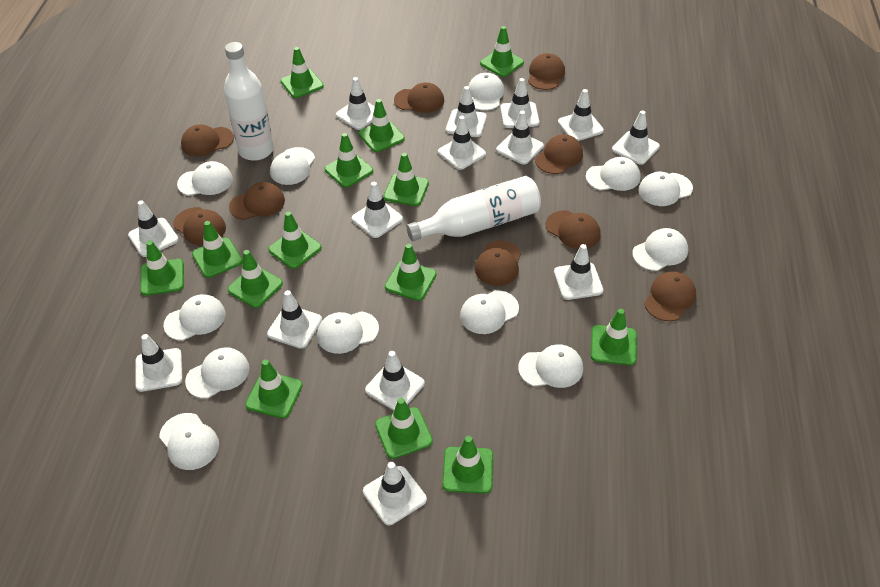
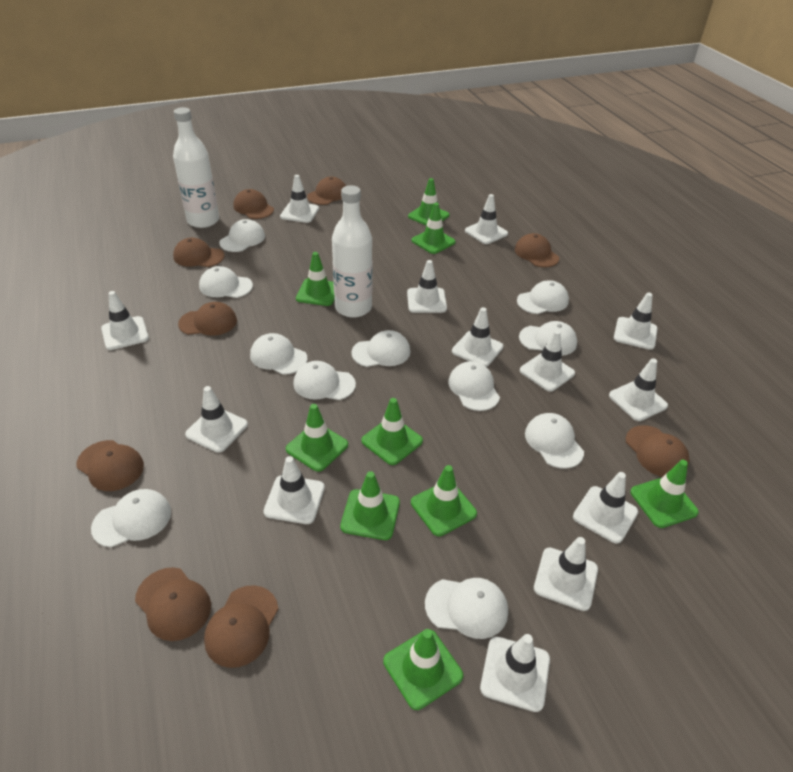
green traffic cone: [140,240,184,296] [192,221,243,278] [228,250,283,308] [245,359,303,418] [268,212,322,269] [281,47,324,98] [325,133,373,188] [359,99,405,152] [375,398,433,459] [383,153,429,206] [385,244,437,301] [442,436,493,494] [480,26,524,77] [591,309,637,365] = 14 -> [286,404,348,472] [296,252,335,306] [340,471,400,540] [361,398,423,465] [383,629,463,710] [408,178,449,226] [411,465,477,536] [412,203,456,254] [630,460,699,528] = 9
white cap: [159,413,219,470] [164,294,226,341] [177,161,233,196] [185,348,249,399] [270,147,315,185] [317,311,379,354] [460,290,519,334] [468,73,504,111] [518,344,583,388] [586,157,640,191] [632,228,688,271] [639,172,693,206] = 12 -> [91,489,171,547] [199,266,253,298] [219,219,265,252] [250,333,307,375] [293,361,356,400] [351,330,410,367] [425,578,508,639] [448,361,500,411] [517,280,569,314] [519,321,577,356] [525,413,584,469] = 11
white traffic cone: [128,200,179,257] [136,334,183,392] [267,290,322,349] [336,77,375,130] [351,182,403,238] [363,462,427,525] [365,351,425,411] [438,116,486,170] [446,86,487,137] [496,111,544,165] [500,78,539,128] [554,244,603,300] [558,89,604,141] [612,110,660,165] = 14 -> [101,291,149,350] [185,386,248,453] [263,456,325,524] [280,175,319,223] [407,260,447,313] [452,307,503,367] [465,194,508,244] [480,634,550,712] [520,330,575,392] [534,537,598,611] [573,472,638,544] [609,358,668,421] [614,292,658,350] = 13

